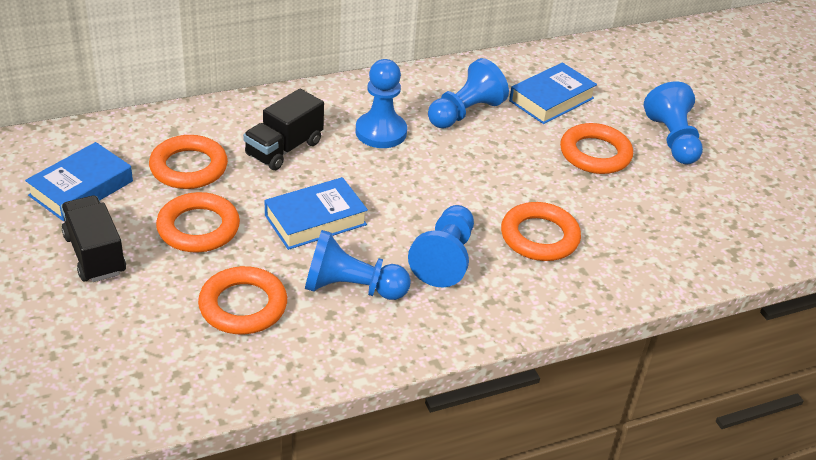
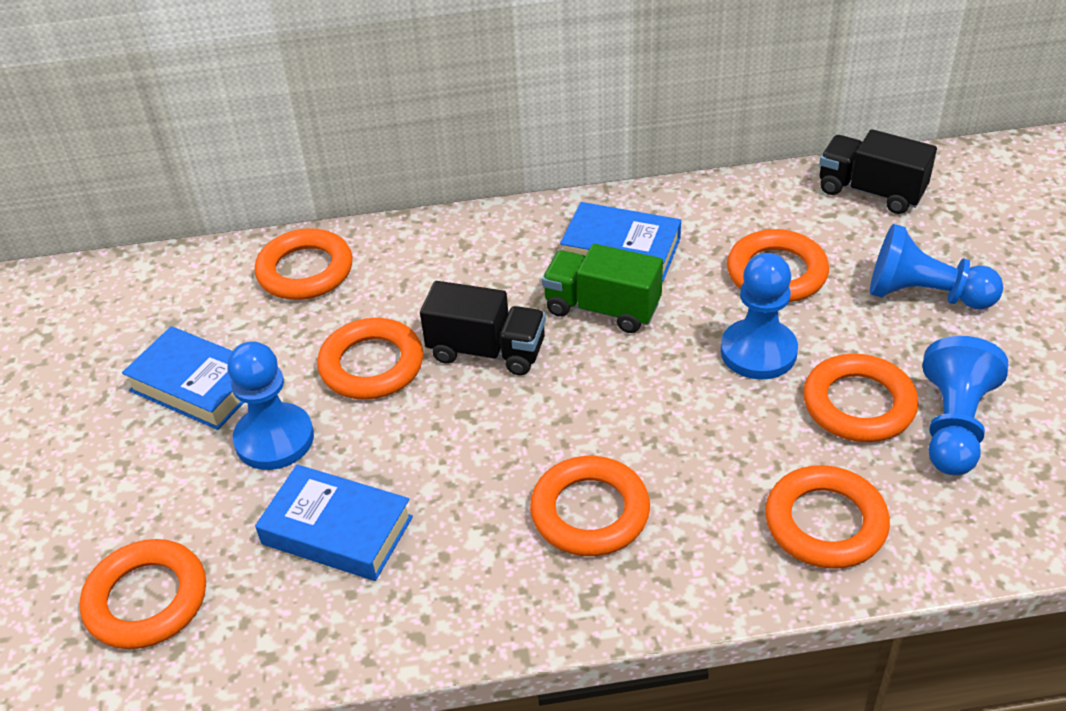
blue pawn: [305,230,411,300] [356,59,407,148] [408,205,474,287] [428,58,509,129] [644,82,703,164] = 5 -> [227,341,314,470] [721,253,798,380] [870,224,1003,309] [922,336,1008,475] = 4
green truck: none = 0 -> [542,244,663,333] = 1
orange ring: [149,135,228,189] [156,192,240,252] [198,266,287,334] [501,202,581,261] [560,123,633,174] = 5 -> [80,539,206,649] [255,228,352,300] [317,318,423,400] [530,456,650,556] [727,229,829,302] [765,465,890,569] [803,354,918,442] = 7

